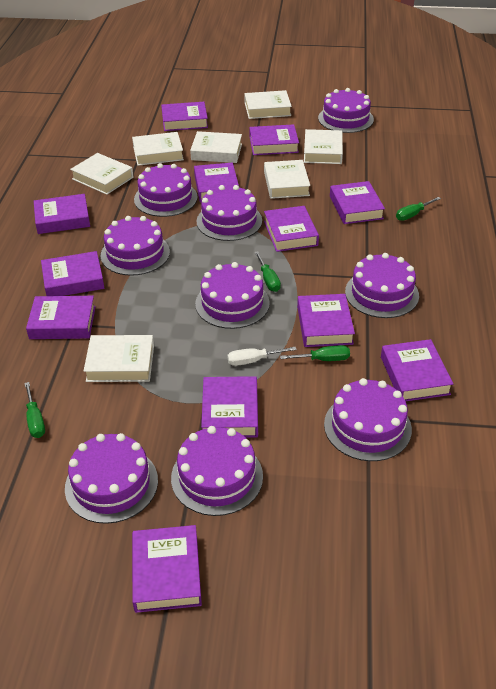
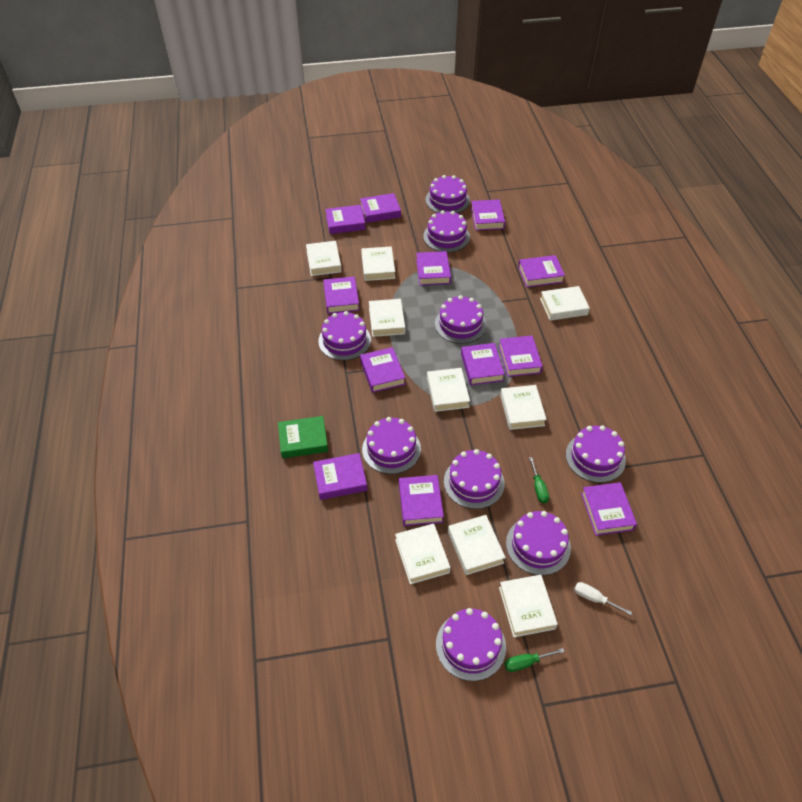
green book: none = 0 -> [278,416,328,458] = 1
green screwdriver: [24,382,45,438] [254,251,281,292] [280,345,350,361] [396,197,441,221] = 4 -> [505,648,564,672] [529,457,549,503] = 2
white book: [70,153,133,195] [84,335,154,382] [132,132,184,166] [190,131,242,163] [244,90,292,119] [264,160,310,199] [304,129,343,164] = 7 -> [306,241,342,276] [361,246,395,281] [369,299,405,337] [395,523,450,584] [427,368,470,412] [448,515,506,575] [499,575,558,637] [500,385,547,430] [540,286,590,321] = 9

